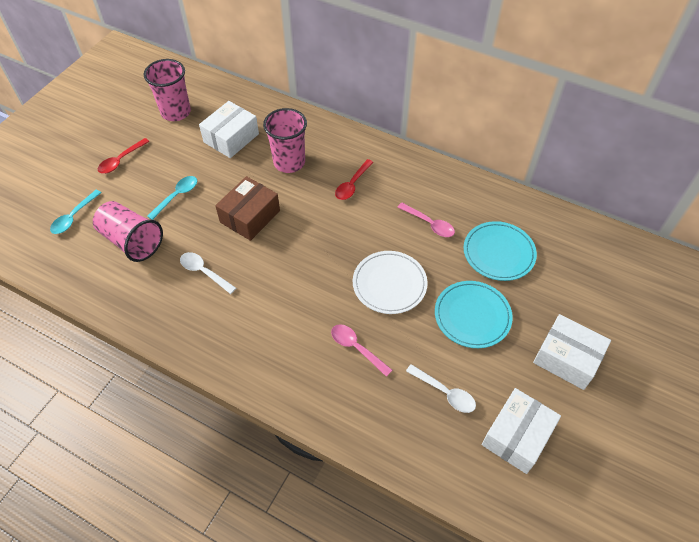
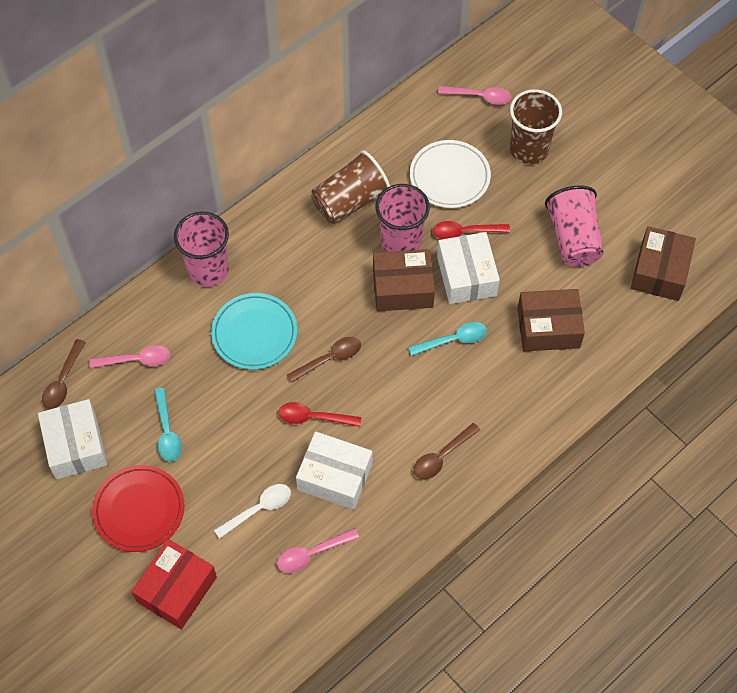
brown box: [215,176,280,241] = 1 -> [373,249,435,311] [517,289,585,351] [631,226,696,301] = 3
brown cup: none = 0 -> [311,150,390,224] [510,89,562,164] = 2
brown spoon: none = 0 -> [42,339,86,409] [287,337,361,383] [414,423,480,480] = 3
pink spoon: [331,324,392,377] [397,202,455,237] = 2 -> [89,345,171,368] [277,528,359,573] [438,86,512,105] = 3
red box: none = 0 -> [131,539,217,629] = 1
red plate: none = 0 -> [92,465,185,552] = 1
turquoise plate: [435,281,513,348] [464,221,537,281] = 2 -> [211,293,297,370] = 1
white spoon: [180,252,236,294] [406,364,476,413] = 2 -> [214,484,291,539] = 1

